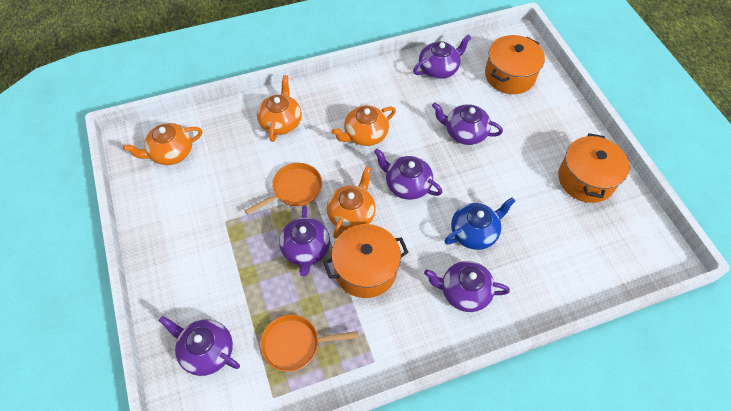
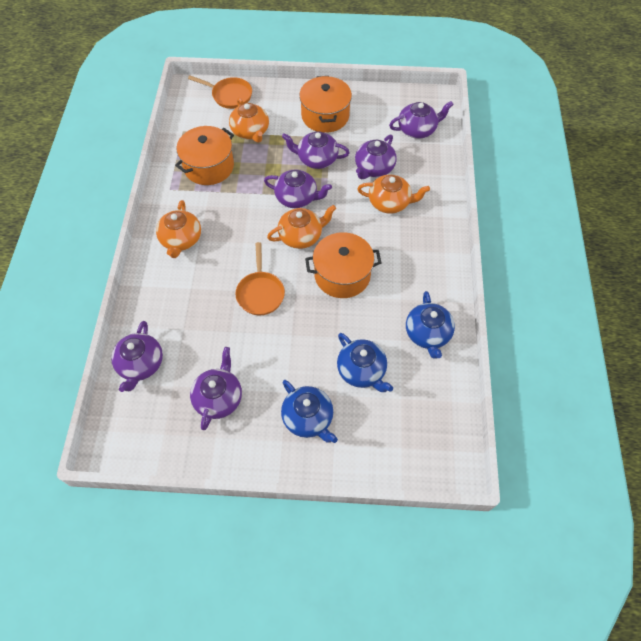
blue teapot: [445,197,515,250] = 1 -> [281,380,338,443] [337,333,393,392] [406,291,455,359] = 3

